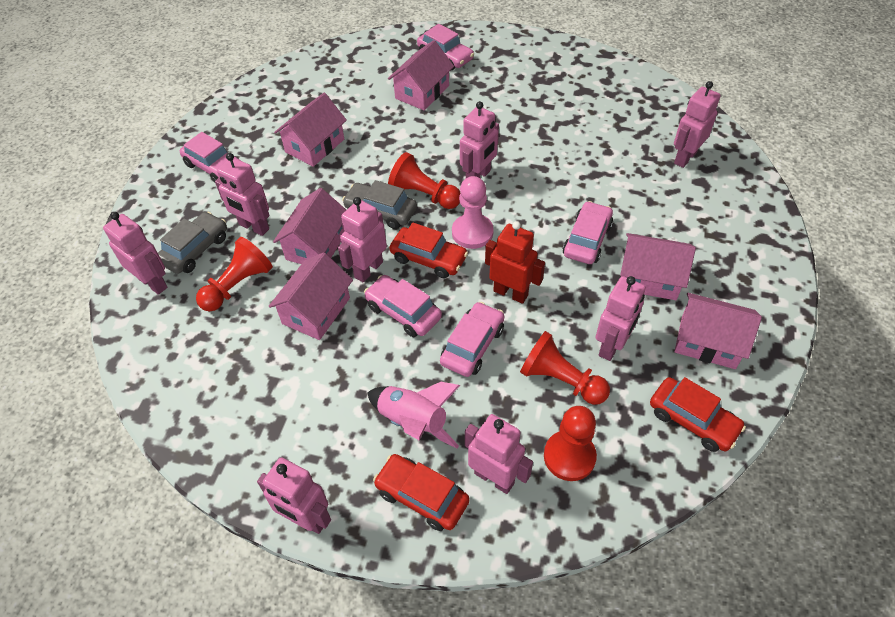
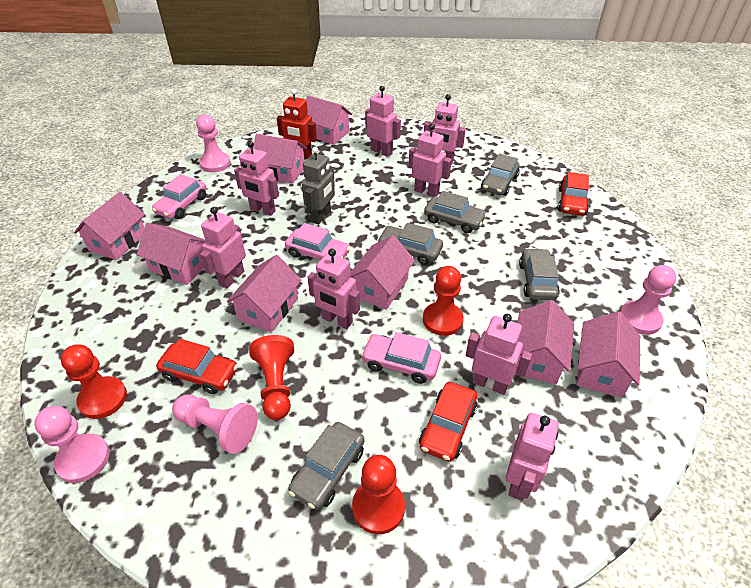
grey car: [158,212,227,274] [342,180,417,229] = 2 -> [288,422,365,510] [377,223,443,265] [424,191,487,233] [481,153,520,196] [519,248,560,300] = 5
grey robot: none = 0 -> [302,147,335,224] = 1
pink car: [180,132,241,183] [364,275,442,337] [417,24,474,70] [440,302,504,377] [563,201,613,264] = 5 -> [152,174,206,219] [285,223,350,260] [361,332,441,384] = 3
pink house: [268,252,353,340] [273,188,346,264] [274,93,347,167] [388,40,454,110] [620,233,696,300] [674,293,762,369] = 6 -> [74,192,145,260] [137,223,207,285] [227,255,302,332] [253,134,307,184] [306,96,352,145] [350,235,415,310] [514,300,574,384] [576,311,640,398] = 8
pink pawn: [452,176,494,249] = 1 -> [35,406,110,483] [172,395,258,454] [196,115,231,172] [620,265,676,335] = 4
pink rocket: [367,382,460,448] = 1 -> none = 0

